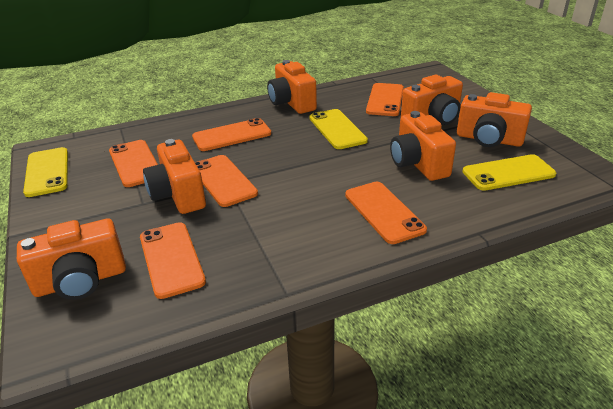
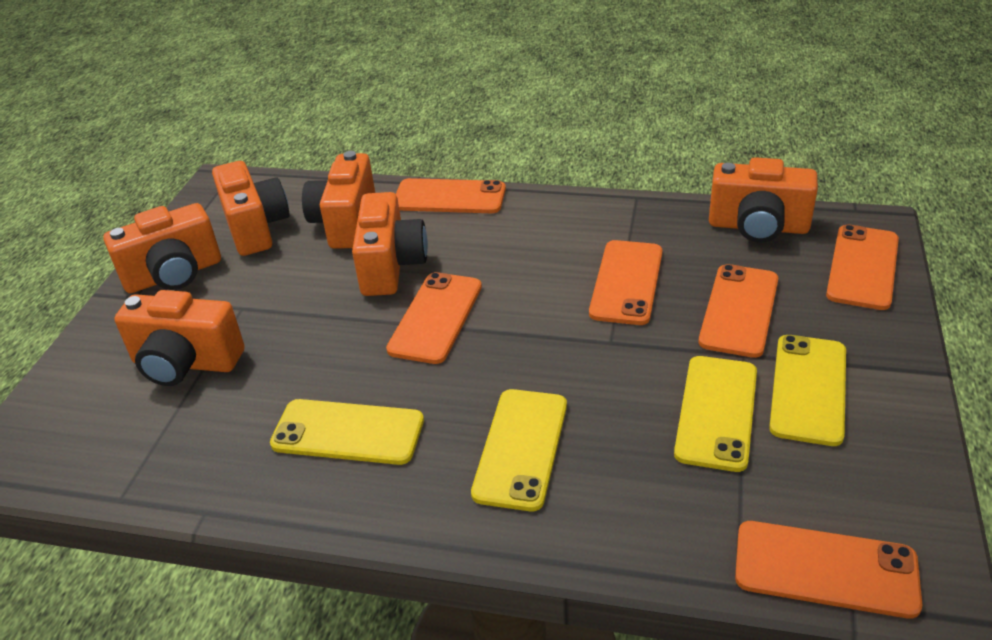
yellow phone: [23,147,68,197] [309,109,368,149] [462,154,556,191] = 3 -> [270,399,424,465] [471,389,567,511] [674,356,757,472] [769,335,846,446] = 4

